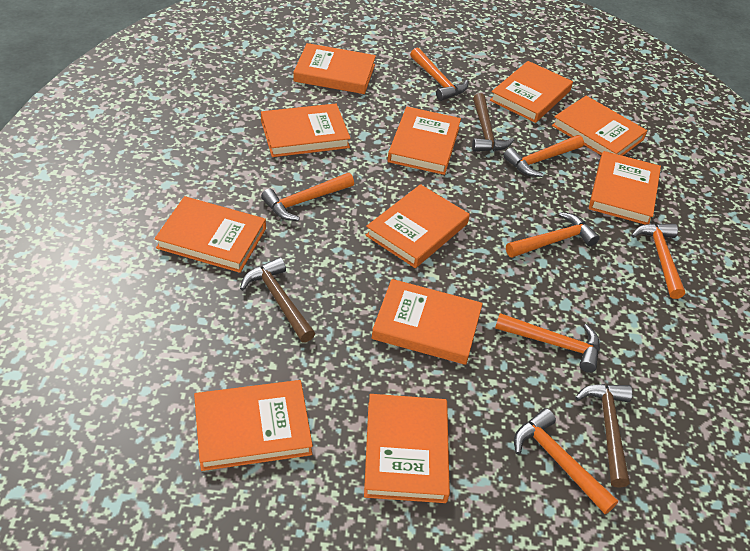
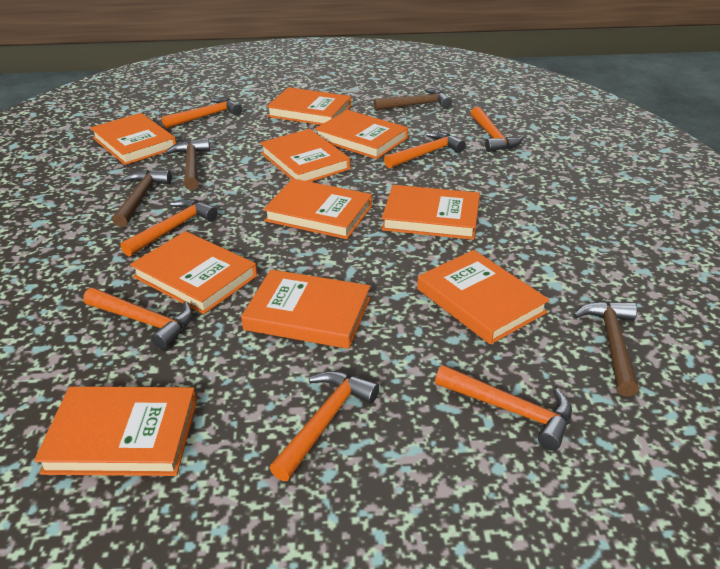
brown hammer: [240,257,315,343] [472,93,514,152] [575,384,632,488] = 3 -> [112,170,172,227] [165,138,210,190] [373,89,452,111] [574,301,639,396] = 4
orange book: [154,196,266,273] [194,380,313,471] [261,104,351,157] [293,43,376,94] [364,394,450,503] [366,184,470,268] [372,279,483,365] [388,107,461,175] [490,61,573,123] [552,96,647,156] [589,151,661,225] = 11 -> [34,386,197,476] [90,113,177,165] [130,231,257,314] [241,269,370,349] [260,129,350,182] [263,179,372,239] [266,87,351,125] [315,110,408,159] [382,185,480,240] [417,250,550,344] = 10

